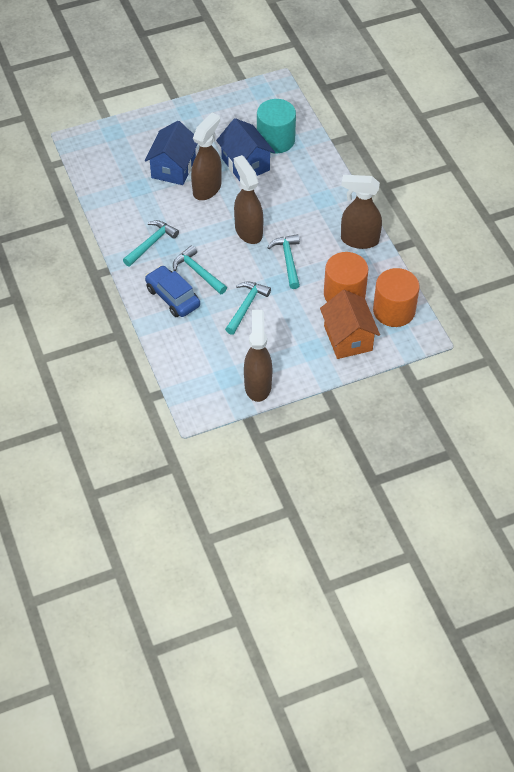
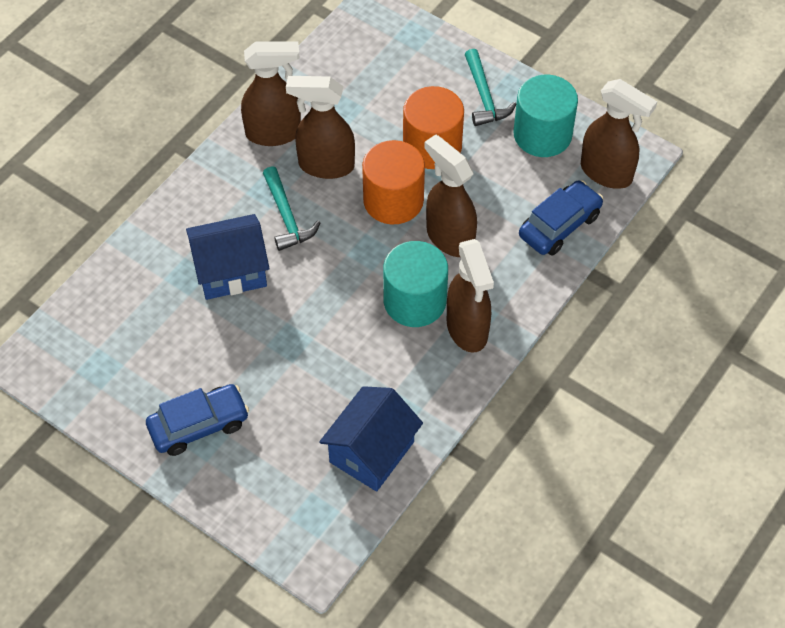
blue car: [145,265,200,317] = 1 -> [146,384,249,456] [519,180,603,256] = 2
brown spray bottle: [191,113,222,200] [234,155,263,244] [244,310,272,402] [341,175,382,249] = 4 -> [241,41,301,146] [286,76,355,179] [424,134,477,257] [447,239,494,353] [581,79,657,189] = 5
orange house: [320,290,380,359] = 1 -> none = 0
turquoise cylinder: [257,99,296,153] = 1 -> [383,241,448,327] [514,75,578,157] = 2
turquoise hammer: [123,220,179,267] [173,245,227,294] [225,281,271,335] [267,234,300,289] = 4 -> [263,166,320,251] [465,49,516,126] = 2

